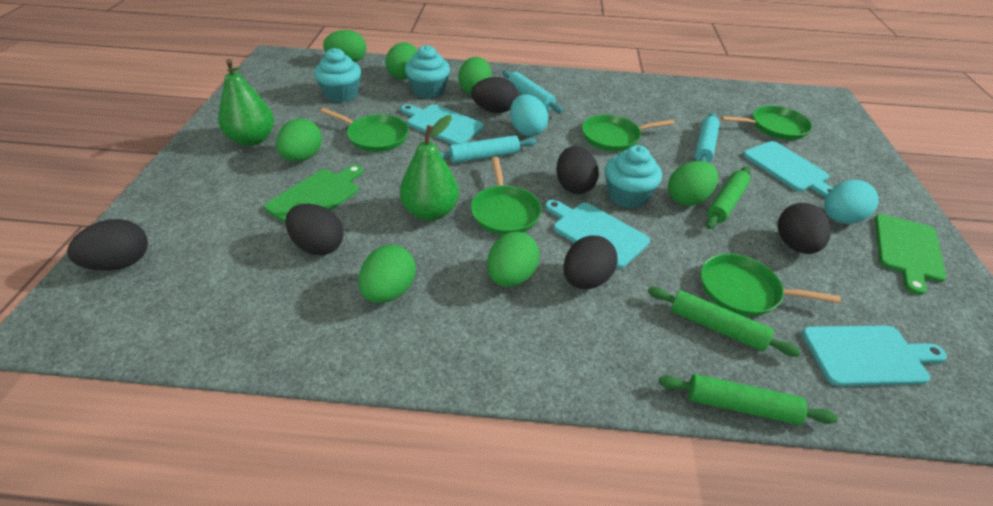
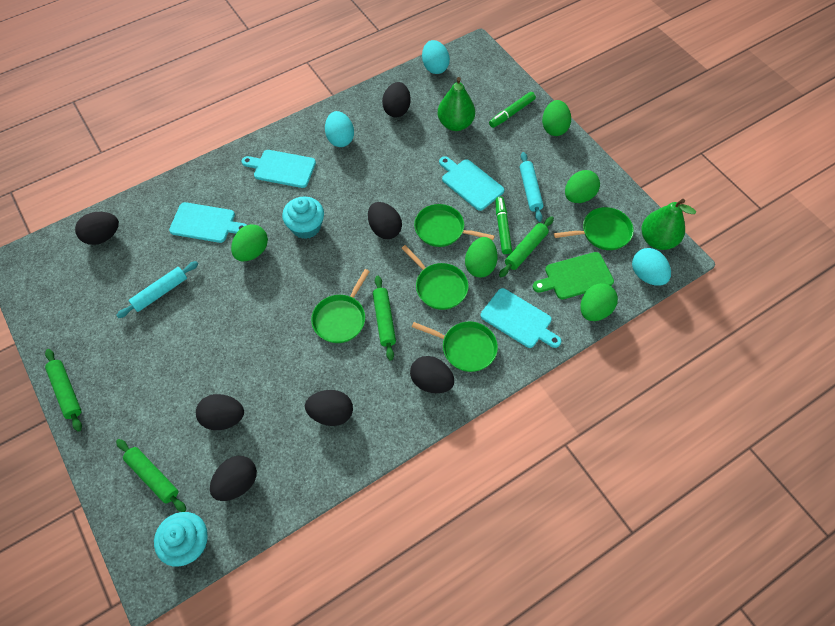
black egg: [67,219,148,271] [285,203,344,255] [471,77,518,113] [556,146,599,194] [564,235,618,289] [778,203,831,254] = 6 -> [75,212,119,245] [196,394,244,430] [210,456,257,501] [305,390,353,426] [368,202,402,239] [382,82,411,117] [410,356,454,393] = 7
green cutting board: [264,165,363,223] [875,214,947,295] = 2 -> [533,252,614,299] = 1
green egg: [276,118,322,162] [323,30,366,62] [359,245,416,303] [385,42,417,79] [458,57,492,94] [487,232,540,287] [668,161,718,206] = 7 -> [231,224,268,261] [465,237,498,277] [542,100,571,136] [565,170,600,203] [581,283,618,321] = 5
green marker: none = 0 -> [489,92,536,128] [495,197,512,254] = 2
green rolling pin: [648,287,801,357] [659,374,838,425] [706,166,751,229] = 3 -> [45,349,82,432] [116,439,186,512] [373,276,396,361] [499,216,554,277] = 4
turquoise cupcake: [314,48,361,102] [405,45,450,99] [605,145,662,208] = 3 -> [154,512,208,567] [282,197,324,239] = 2
turquoise egg: [510,94,548,136] [824,180,879,224] = 2 -> [325,111,354,147] [422,40,450,74] [632,248,671,286] = 3
turquoise rolling pin: [439,135,537,163] [502,70,564,113] [695,113,720,162] = 3 -> [116,261,198,318] [520,152,543,222] = 2

